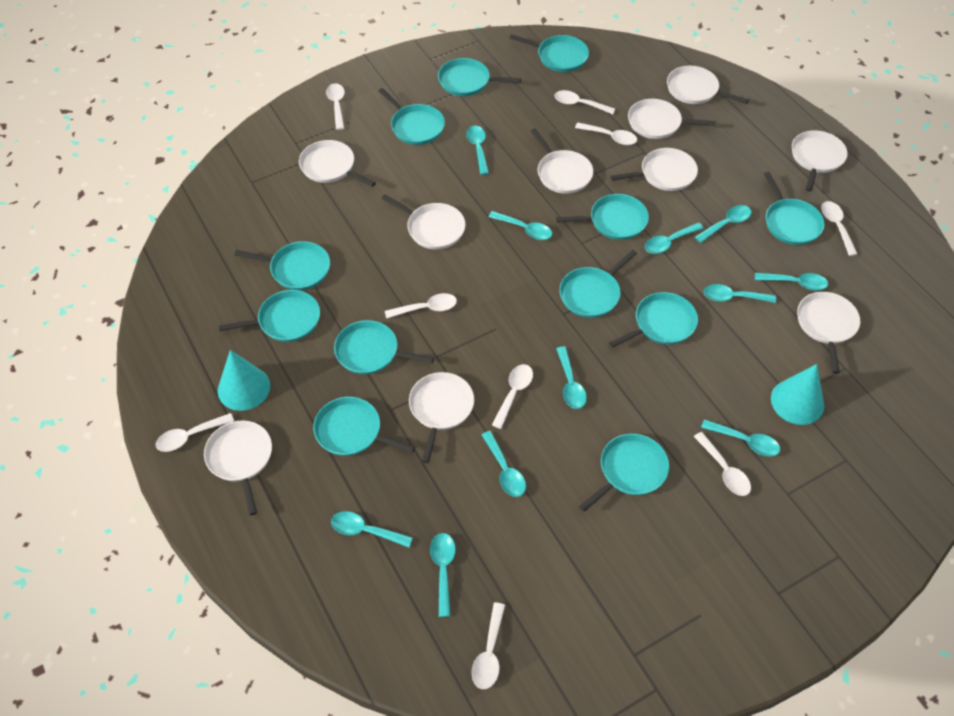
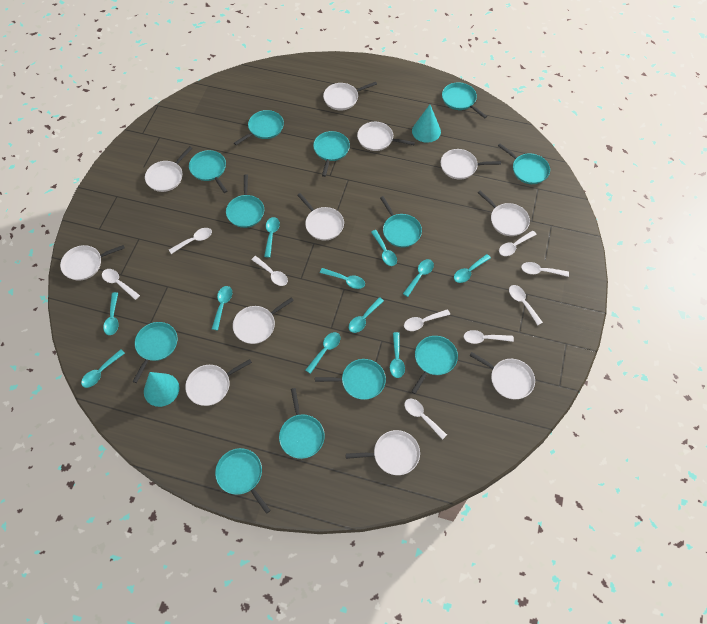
white pan: [204,421,272,515] [299,140,376,187] [381,194,466,249] [409,372,474,463] [531,128,593,194] [611,148,698,191] [628,99,716,139] [667,66,749,104] [792,130,848,192] [797,292,860,374] = 10 -> [60,245,125,281] [145,146,192,192] [185,359,252,406] [233,297,294,344] [297,193,344,240] [323,82,377,111] [346,430,420,475] [357,122,415,151] [441,149,501,180] [469,352,535,399] [478,191,530,236] = 11

